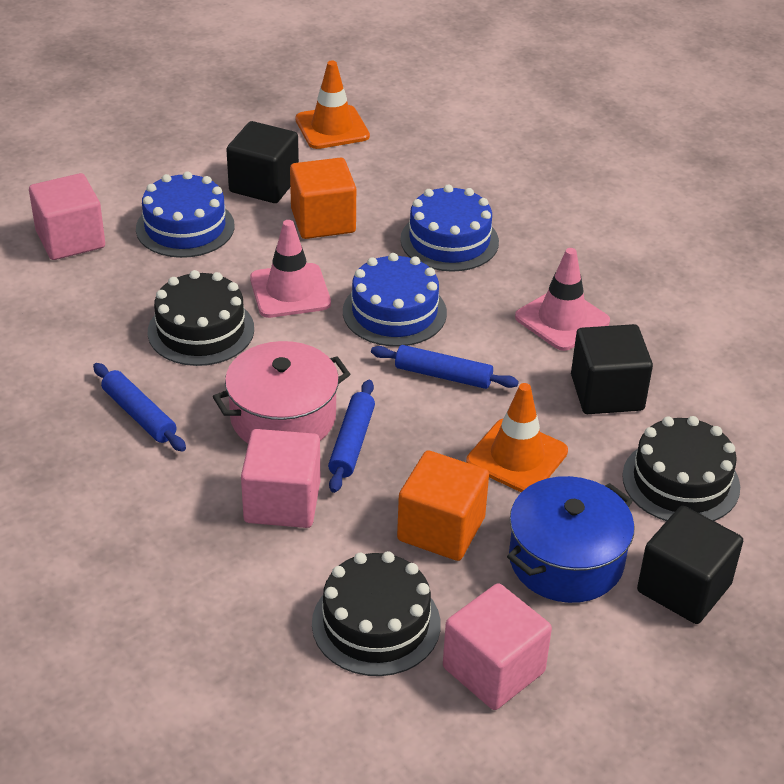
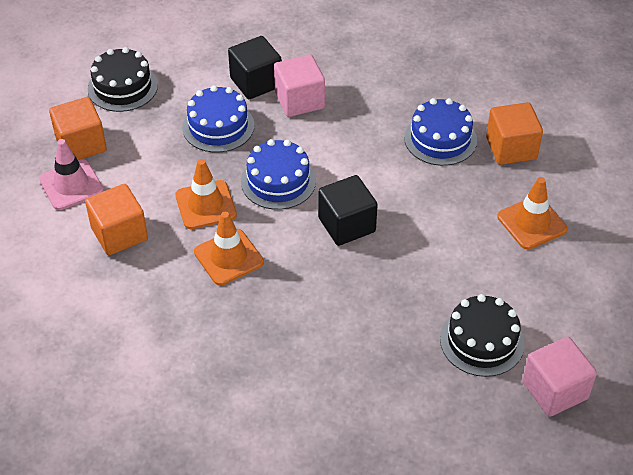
black cake: [148,270,254,366] [312,551,441,676] [622,416,740,521] = 3 -> [88,47,158,112] [440,294,524,377] = 2
black cube: [226,121,299,203] [571,324,653,414] [637,506,743,624] = 3 -> [228,36,282,99] [318,175,378,246] = 2
blue pot: [507,476,634,603] = 1 -> none = 0
blue rolling pin: [93,363,186,452] [328,380,375,493] [371,345,519,389] = 3 -> none = 0
orange cube: [290,157,356,239] [397,450,489,561] = 2 -> [49,97,107,160] [85,184,148,255] [486,102,543,165] = 3
orange traffic cone: [295,61,370,149] [466,383,568,492] = 2 -> [175,159,237,229] [194,212,264,285] [497,177,567,249] = 3
pink cube: [29,173,105,260] [241,429,320,528] [443,583,552,710] = 3 -> [274,55,325,117] [522,337,597,417] = 2
pink pot: [213,341,350,443] = 1 -> none = 0
pink traffic cone: [250,220,331,318] [515,248,610,351] = 2 -> [39,139,104,210] = 1

